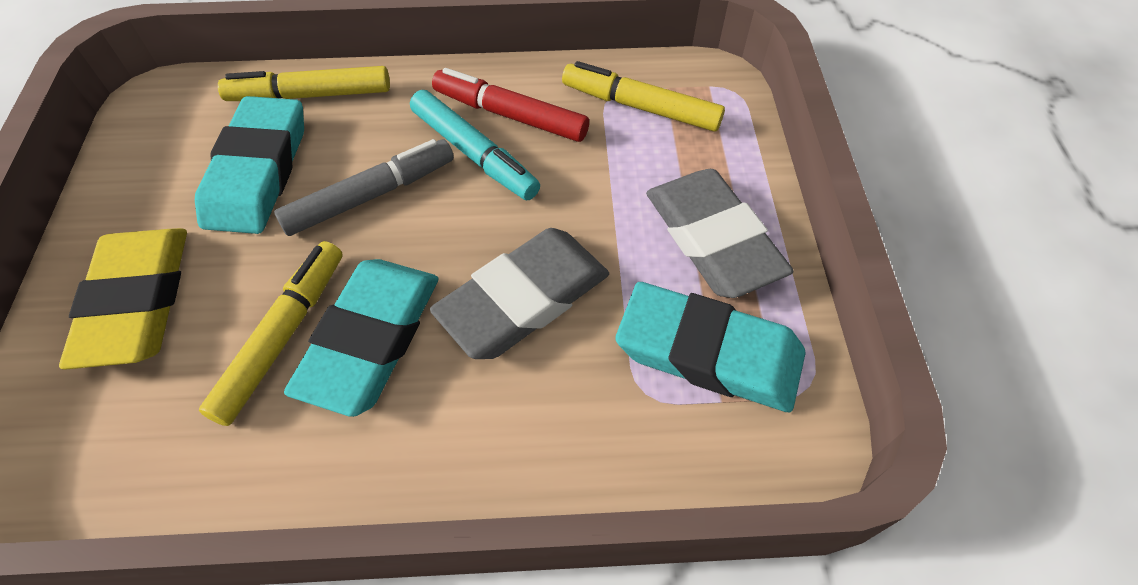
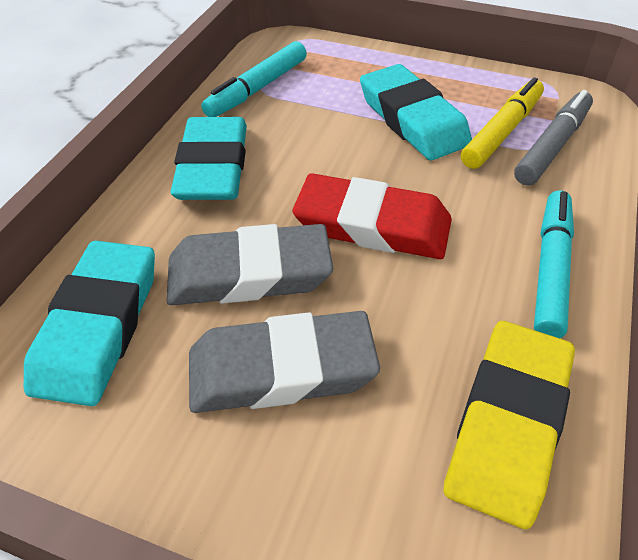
red eraser: none = 0 -> [293,173,452,259] = 1
red marker: [432,68,589,142] = 1 -> none = 0
turquoise marker: [410,90,540,200] = 1 -> [201,41,307,117] [534,190,574,338] = 2
yellow marker: [199,241,343,426] [218,66,390,101] [562,61,725,132] = 3 -> [461,77,544,169] = 1

